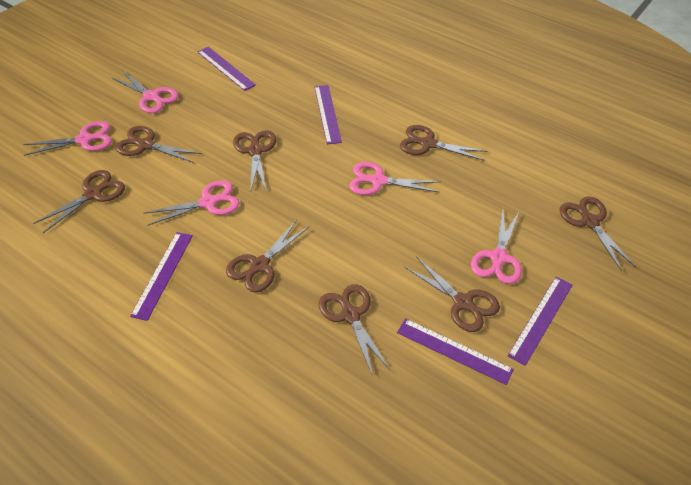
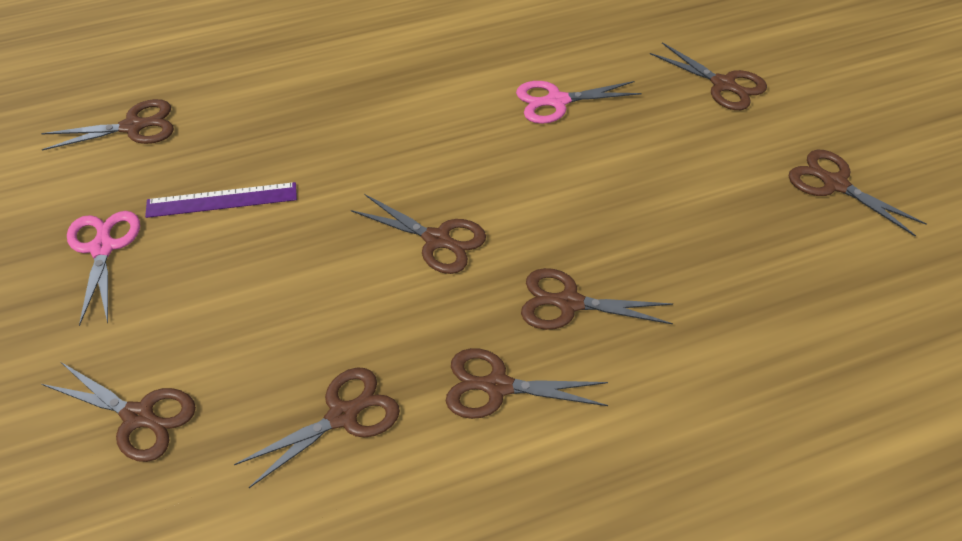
pink scissors: [23,121,112,156] [111,71,178,113] [144,180,239,226] [349,162,441,195] [471,211,522,284] = 5 -> [67,211,140,326] [516,81,642,124] = 2
purple ruler: [130,232,193,321] [198,47,256,91] [315,85,342,144] [397,319,514,385] [508,277,573,366] = 5 -> [145,182,297,218] = 1

